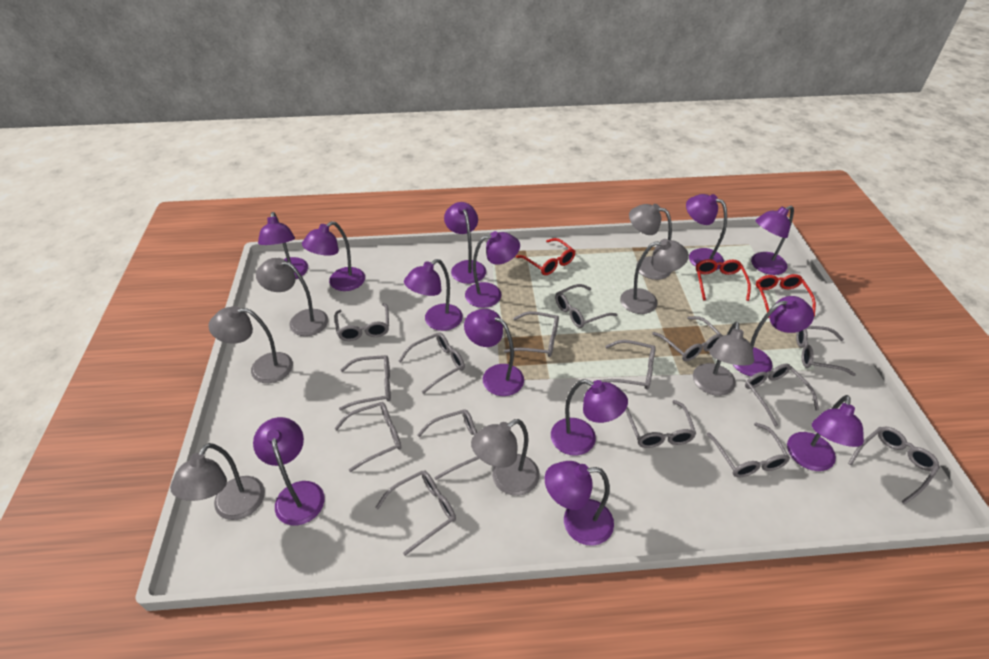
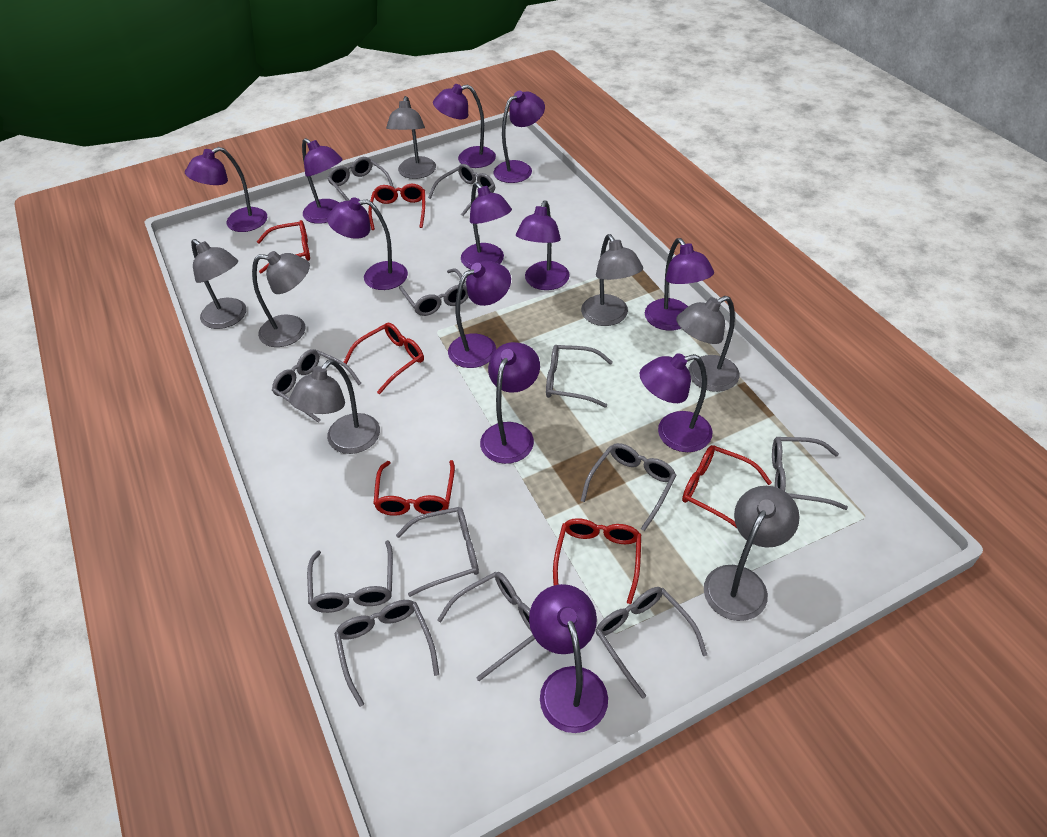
grey glasses: [334,402,401,472] [335,303,389,341] [339,355,391,410] [375,470,456,556] [399,332,465,394] [417,410,479,480] [504,311,559,357] [555,284,617,328] [600,340,656,390] [625,400,696,448] [652,316,723,361] [707,423,790,477] [745,364,819,427] [796,326,856,376] [848,426,940,505] = 15 -> [272,349,361,423] [307,540,393,613] [327,157,394,201] [334,600,439,707] [396,507,479,597] [399,268,469,316] [428,164,495,216] [437,572,535,681] [546,345,613,408] [581,443,677,531] [595,587,707,699] [772,437,848,510] = 12
purple lamp: [253,417,325,526] [258,212,308,279] [302,221,365,291] [404,259,463,331] [444,202,486,284] [464,309,524,396] [465,231,520,308] [545,461,614,546] [551,379,628,456] [686,194,727,270] [732,296,814,376] [751,206,794,275] [787,395,864,471] = 13 -> [185,147,267,232] [302,138,343,224] [327,197,408,290] [433,84,496,168] [448,261,511,368] [461,182,512,269] [480,342,540,464] [494,91,545,183] [516,200,570,290] [529,584,608,733] [640,353,712,452] [645,238,714,331] = 12
red glasses: [516,238,575,275] [696,259,751,301] [756,274,816,318] = 3 -> [257,220,310,274] [344,322,424,394] [368,184,425,230] [373,460,455,516] [553,518,641,604] [682,445,772,528] = 6

